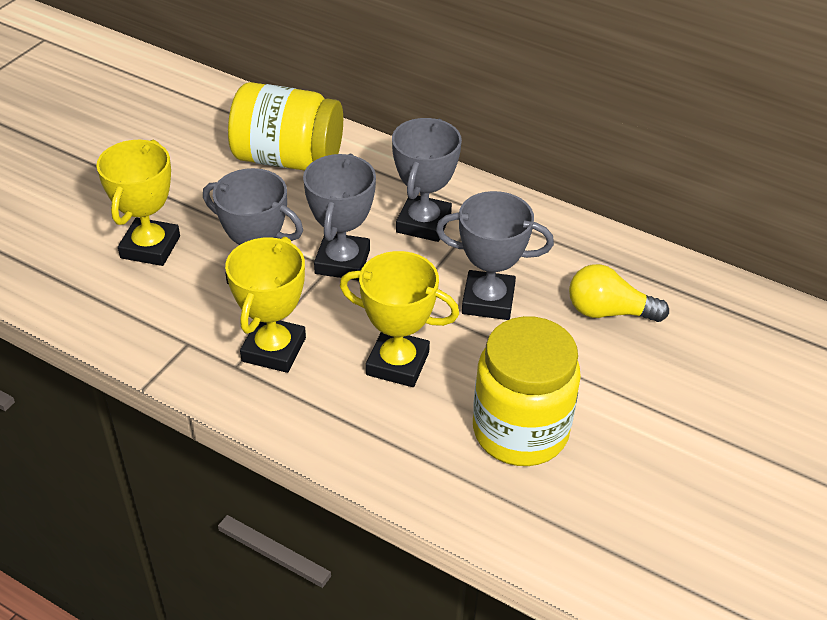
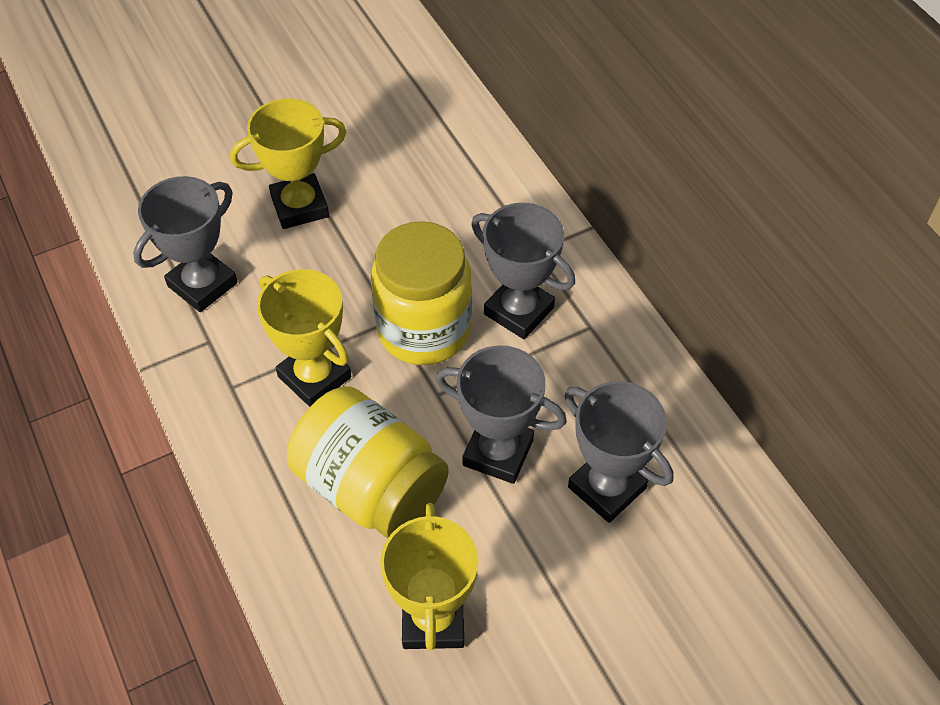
yellow light bulb: [569,264,669,322] = 1 -> none = 0

